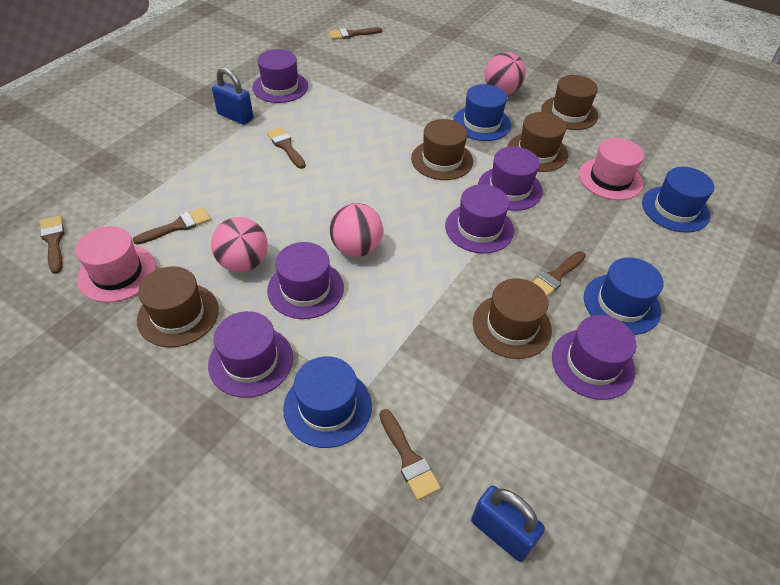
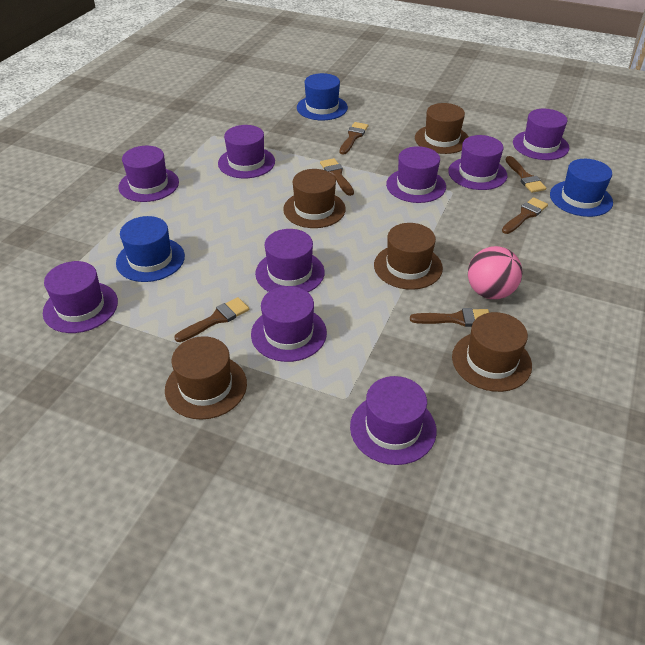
blue hat: [283,356,372,448] [453,84,511,141] [584,257,664,335] [642,167,714,233] = 4 -> [116,216,185,282] [297,73,348,120] [550,159,613,217] = 3
blue padlock: [212,67,253,125] [471,486,545,562] = 2 -> none = 0
pink ball: [211,217,268,272] [330,203,383,257] [484,52,526,95] = 3 -> [468,246,522,299] = 1
pink hat: [76,226,156,303] [579,138,644,200] = 2 -> none = 0
purple hat: [208,311,293,398] [252,49,308,103] [267,242,344,319] [445,184,514,254] [478,146,543,211] [552,315,636,400] = 6 -> [43,261,118,333] [119,146,179,202] [218,125,275,178] [251,286,327,362] [255,229,325,292] [350,376,437,465] [386,146,446,203] [448,135,507,190] [513,109,569,160] = 9

